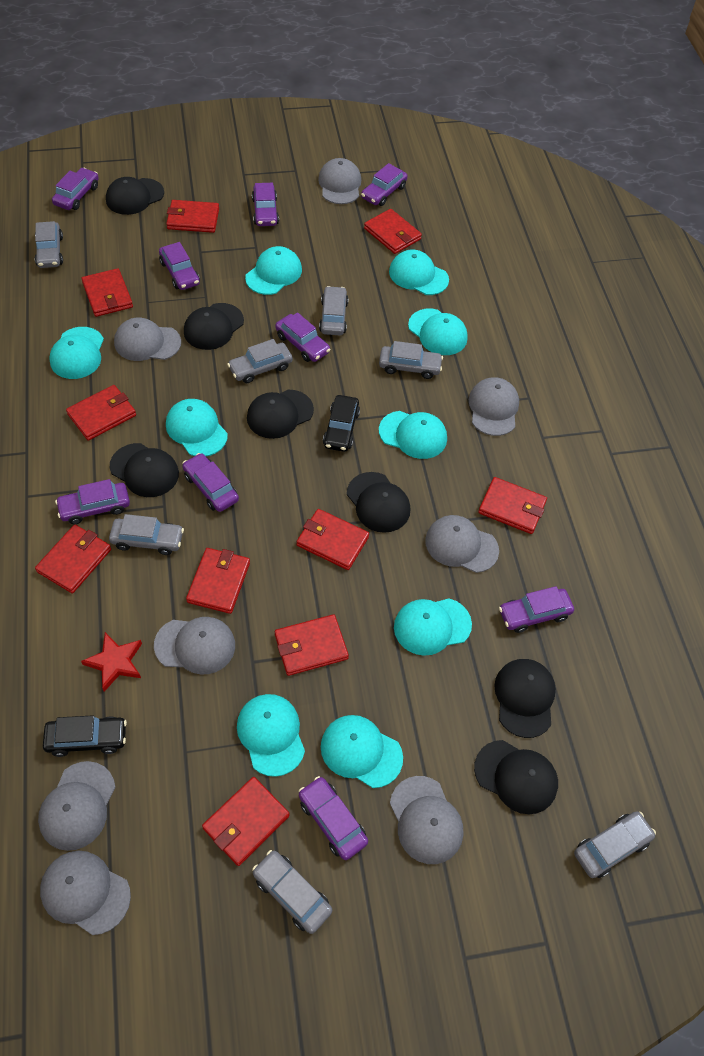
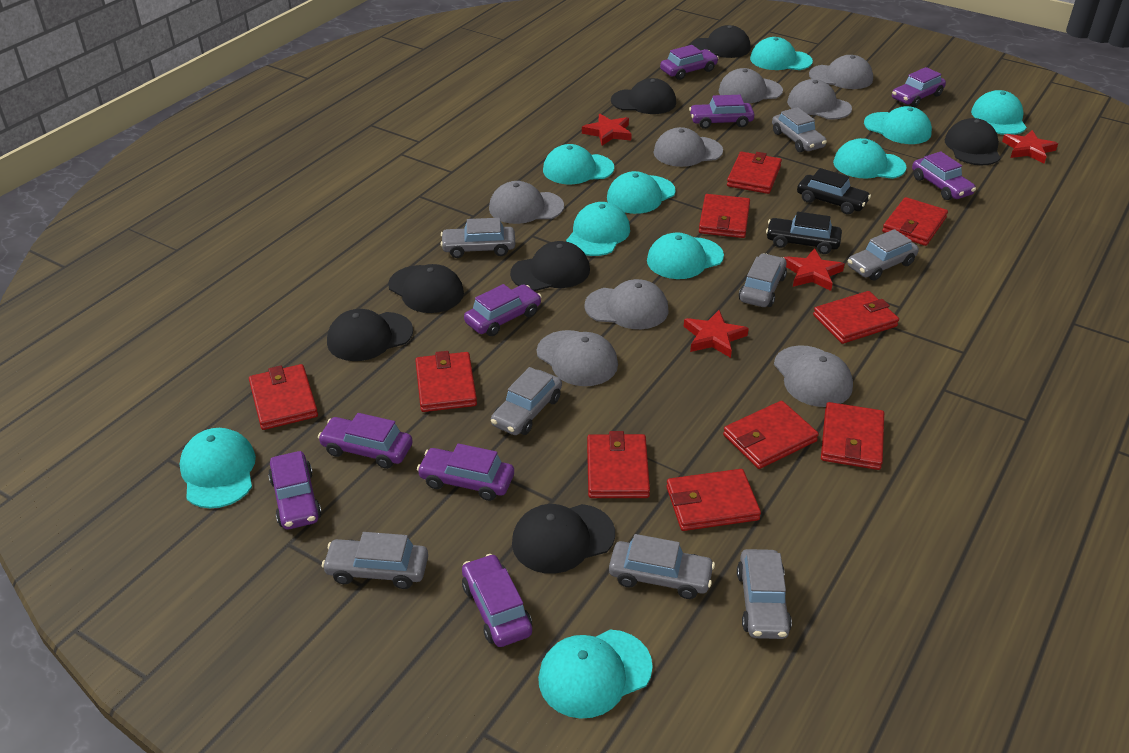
grey car: [35,221,63,268] [109,514,184,555] [227,339,293,383] [252,850,332,934] [319,286,349,335] [379,341,443,379] [574,811,656,878] = 7 -> [322,532,428,589] [440,218,515,258] [491,367,562,435] [609,534,715,599] [737,549,792,639] [739,253,787,307] [772,107,827,152] [848,229,919,281] = 8
red star: [81,632,142,692] = 1 -> [582,114,632,146] [684,310,749,358] [784,248,845,291] [1002,130,1058,163] = 4
turquoise cap: [49,327,104,379] [166,399,228,456] [237,694,305,777] [245,246,302,295] [321,715,403,788] [379,411,447,459] [389,250,449,295] [394,598,472,656] [408,309,468,355] = 9 -> [180,428,256,508] [538,629,653,719] [543,144,614,184] [566,202,630,256] [607,171,676,214] [647,232,724,279] [750,37,813,70] [833,138,907,179] [864,106,932,144] [971,90,1027,135] = 10

